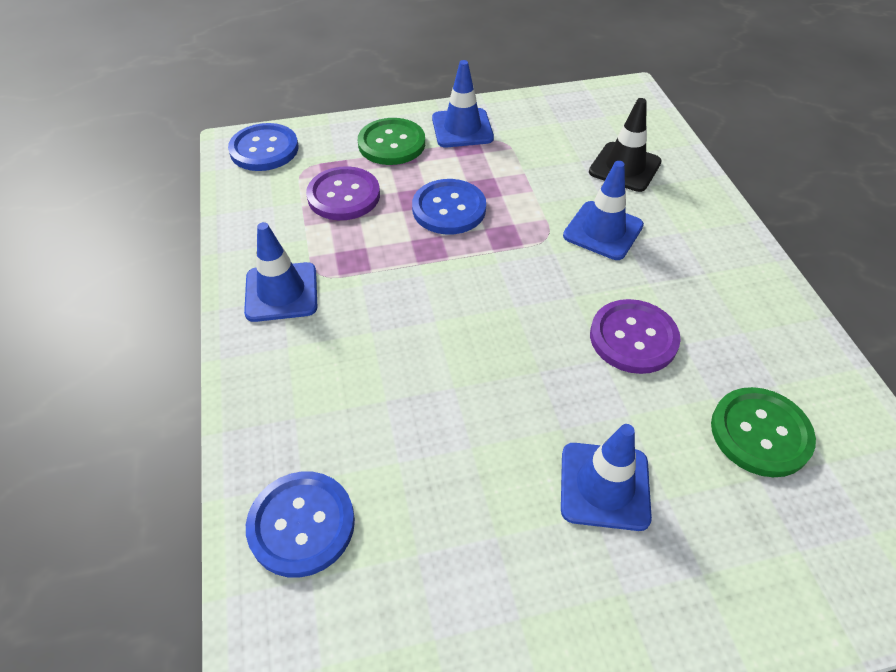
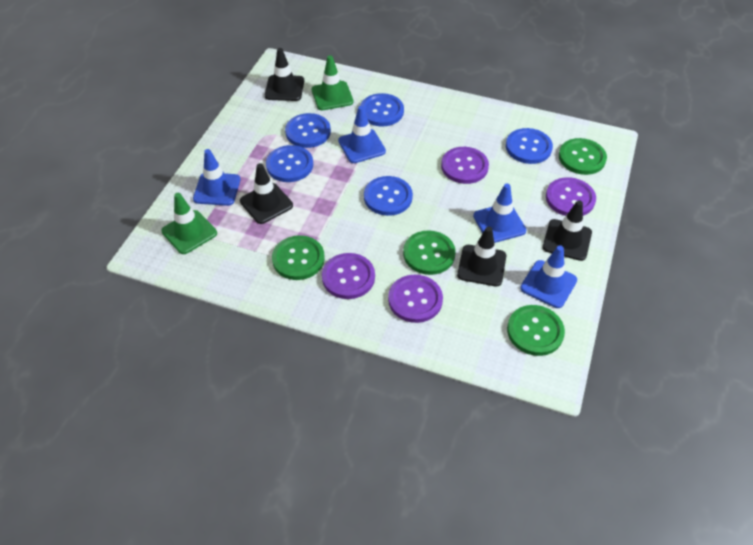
black traffic cone: [589,98,662,192] = 1 -> [240,163,293,224] [265,48,304,101] [457,226,506,286] [543,200,592,261] = 4
blue button: [228,123,299,171] [246,471,355,578] [412,179,486,234] = 3 -> [266,145,313,182] [285,113,331,148] [360,93,404,126] [364,176,413,216] [506,128,553,164] = 5
green button: [358,118,425,165] [711,387,816,477] = 2 -> [272,235,325,280] [403,231,456,275] [507,305,565,356] [559,138,607,175] = 4
green traffic cone: none = 0 -> [161,193,217,254] [312,55,354,110] = 2
purple button: [306,166,380,220] [590,299,681,374] = 2 -> [322,253,375,299] [388,275,443,323] [441,147,489,184] [546,177,596,216] = 4

